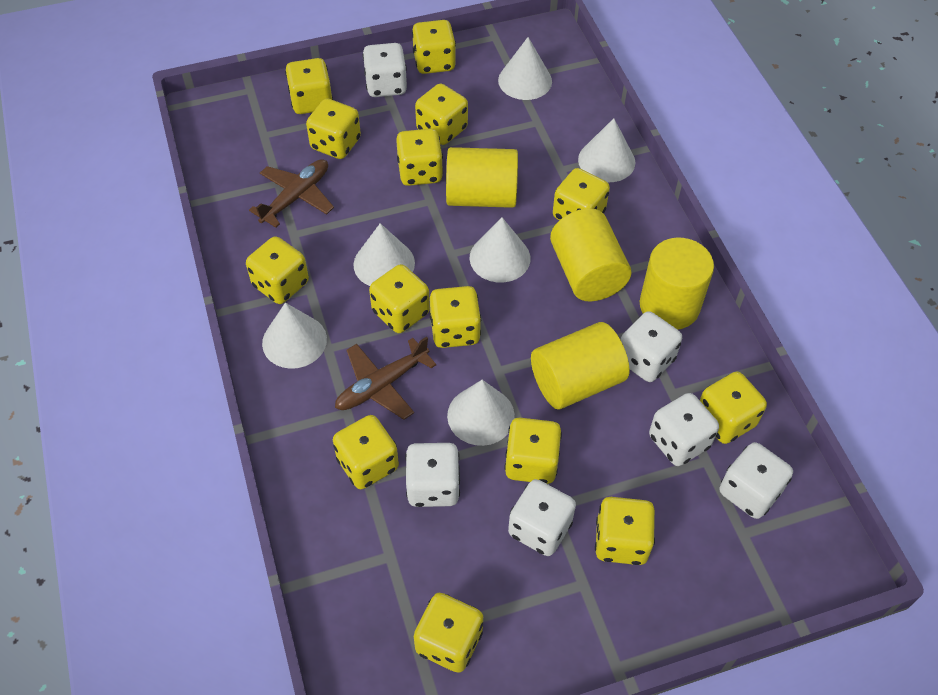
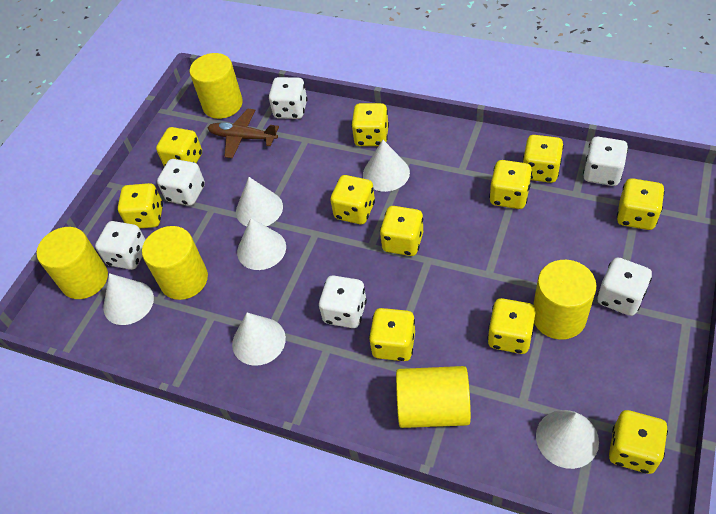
brown plane: [249,159,334,228] [335,337,436,420] = 2 -> [208,109,279,158] = 1
yellow cylinder: [446,147,518,208] [531,322,630,409] [550,208,631,301] [640,238,714,330] = 4 -> [37,227,108,299] [142,226,208,300] [190,53,243,119] [396,366,471,428] [533,260,597,340] = 5
yellow dice: [246,236,309,304] [285,58,333,114] [306,99,361,159] [333,415,399,489] [369,264,430,333] [396,129,443,186] [412,20,456,74] [414,593,483,673] [415,84,468,145] [430,286,481,348] [505,418,562,484] [553,168,610,220] [595,497,655,565] [700,371,767,444] = 14 -> [118,183,163,228] [156,127,202,167] [330,175,375,224] [351,103,389,146] [369,308,415,361] [380,206,423,256] [487,298,536,354] [489,160,532,209] [523,135,564,183] [609,410,668,474] [617,178,665,230] = 11

